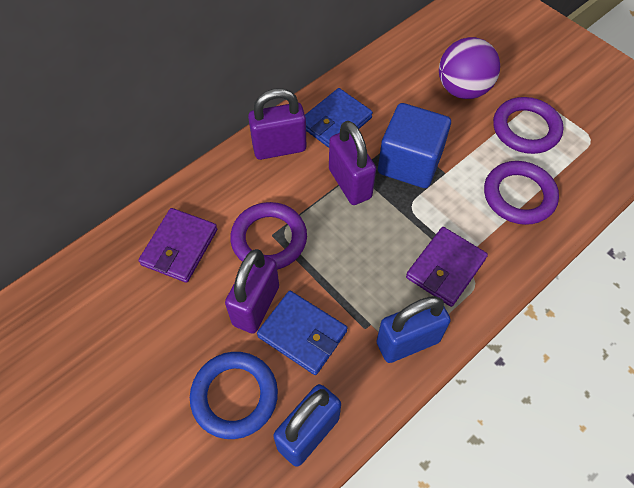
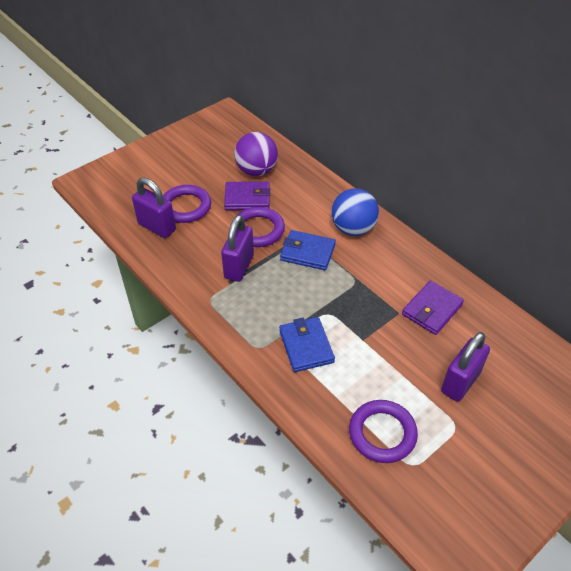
blue ball: none = 0 -> [331,188,379,236] = 1
blue cube: [378,103,451,188] = 1 -> none = 0
blue padlock: [273,384,341,467] [377,296,451,363] = 2 -> none = 0
blue ring: [190,352,278,439] = 1 -> none = 0

